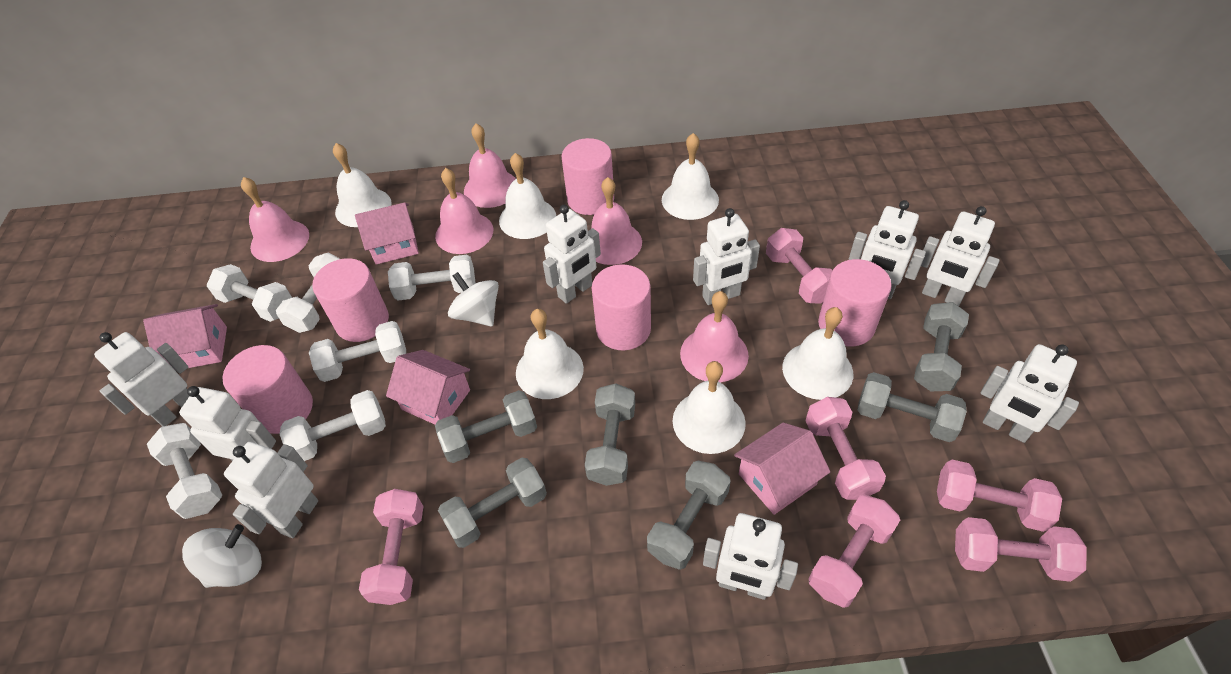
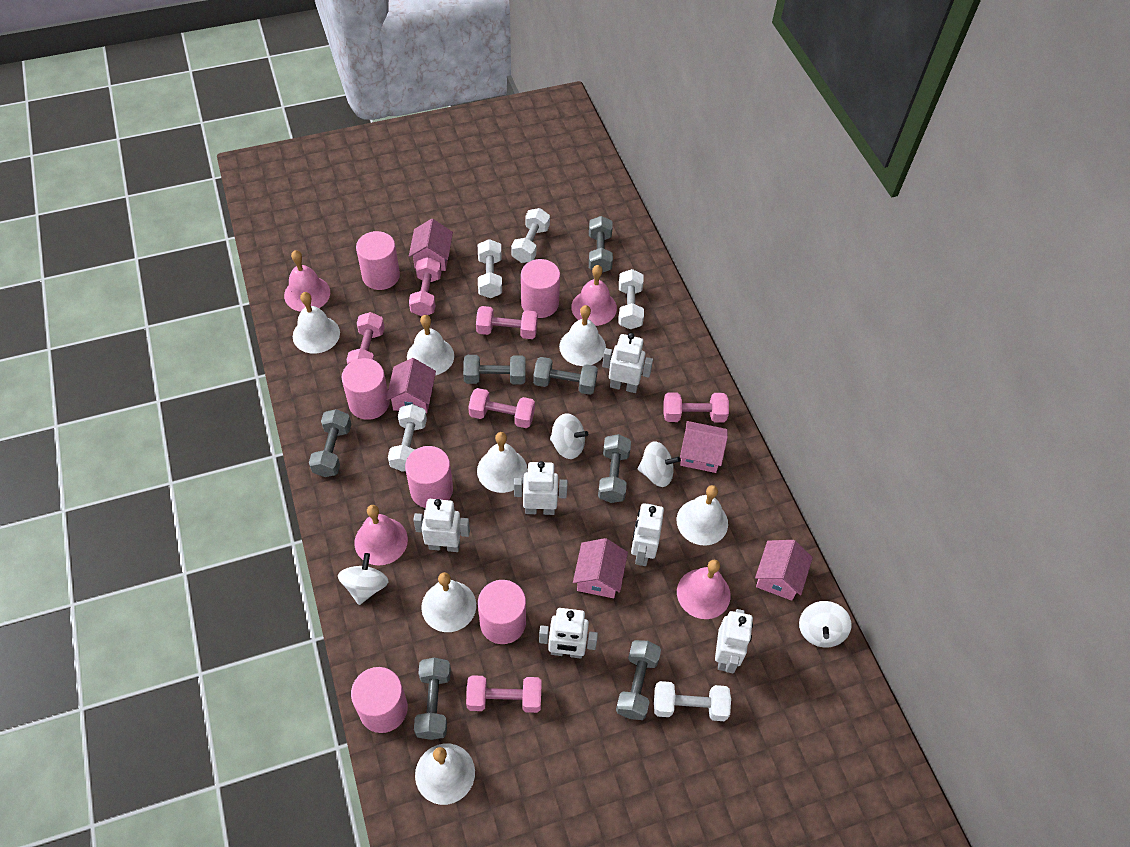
grey dumbbell: [435,390,537,463] [438,458,547,548] [585,383,635,486] [647,461,731,570] [857,372,967,442] [914,302,969,391] = 6 -> [309,409,351,477] [414,658,451,740] [463,355,526,385] [533,357,598,395] [589,216,613,273] [598,434,631,503] [616,640,661,720] = 7
pink bell: [241,177,309,262] [435,168,493,254] [464,123,516,208] [591,177,642,265] [680,291,749,383] = 5 -> [284,250,330,312] [354,505,408,565] [571,265,617,326] [677,560,731,619] = 4
pink cylinder: [222,345,313,434] [312,258,389,342] [562,138,614,215] [592,264,651,350] [818,259,892,347] = 5 -> [341,358,390,420] [351,667,408,733] [356,231,400,290] [405,446,453,508] [478,580,526,644] [521,259,560,318] = 6
pink house: [143,304,227,371] [355,202,419,265] [386,350,470,424] [734,422,830,515] = 4 -> [386,358,436,414] [409,219,453,271] [573,538,628,598] [680,421,728,473] [755,540,813,601] = 5
white bell: [333,143,392,227] [499,153,556,239] [516,309,584,399] [662,133,719,220] [673,361,746,454] [782,307,853,400] = 6 -> [293,292,340,354] [407,315,454,375] [415,743,475,805] [421,572,476,632] [477,432,528,493] [559,305,606,366] [677,485,728,545] = 7
white dumbbell: [147,423,222,519] [207,264,292,322] [276,253,340,333] [280,390,386,461] [309,321,406,382] [388,255,475,300] = 6 -> [388,404,427,472] [478,239,502,298] [511,208,550,263] [619,269,644,329] [654,681,731,721] = 5
white robot: [94,332,189,426] [179,386,276,461] [224,442,318,538] [543,205,601,304] [693,208,760,305] [703,513,798,600] [849,200,926,299] [921,206,1000,306] [980,344,1079,443] = 9 -> [413,499,470,552] [514,461,568,515] [539,608,598,659] [602,333,653,393] [631,503,664,566] [715,609,753,673] = 6
white spinning top: [182,524,262,588] [448,272,499,326] = 2 -> [338,553,389,605] [550,413,588,459] [638,441,680,487] [799,601,852,647] = 4

